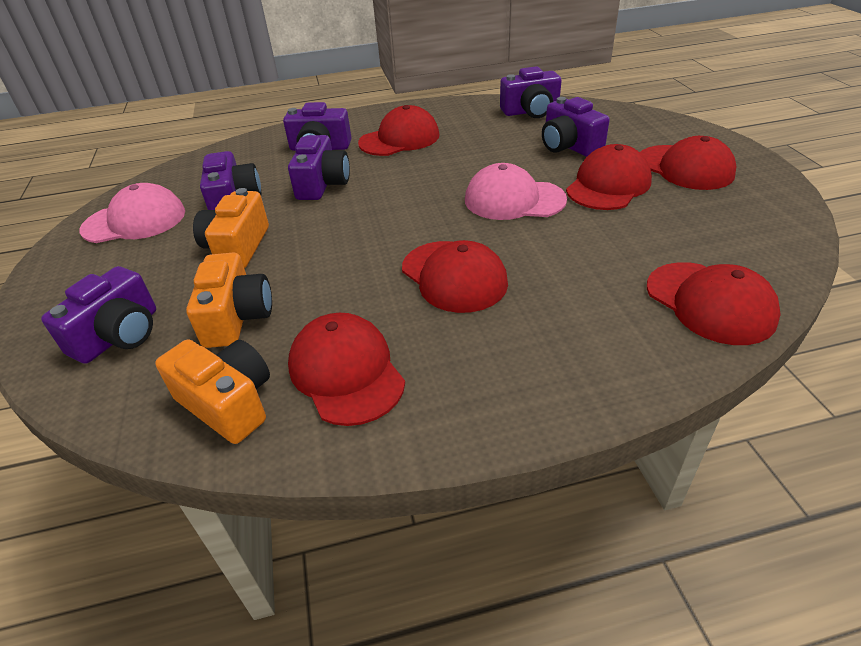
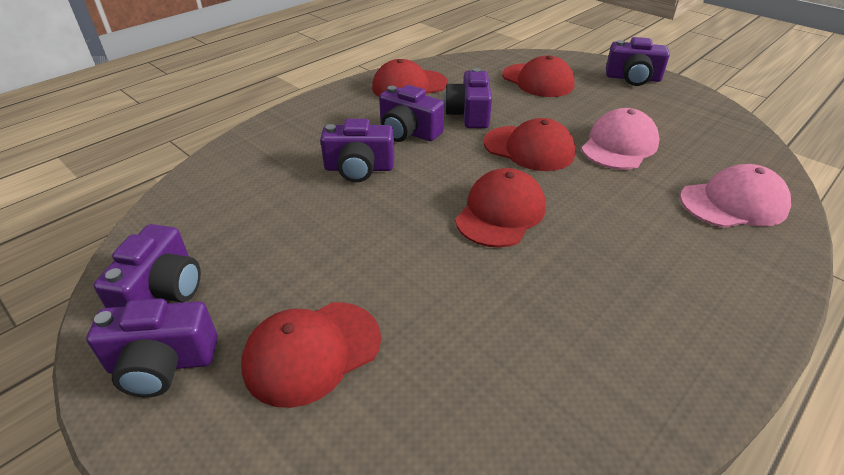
orange camera: [155,339,270,444] [186,253,272,348] [193,188,269,268] = 3 -> none = 0
red cap: [288,313,405,426] [358,105,440,156] [402,240,508,313] [566,144,652,210] [640,136,737,190] [647,262,781,345] = 6 -> [241,302,381,408] [372,59,448,96] [455,168,546,248] [484,118,576,171] [502,55,575,97] = 5

